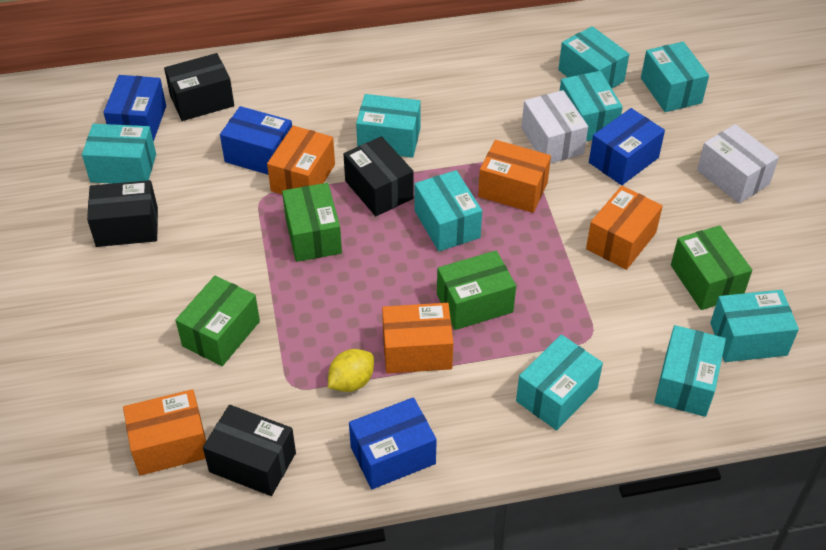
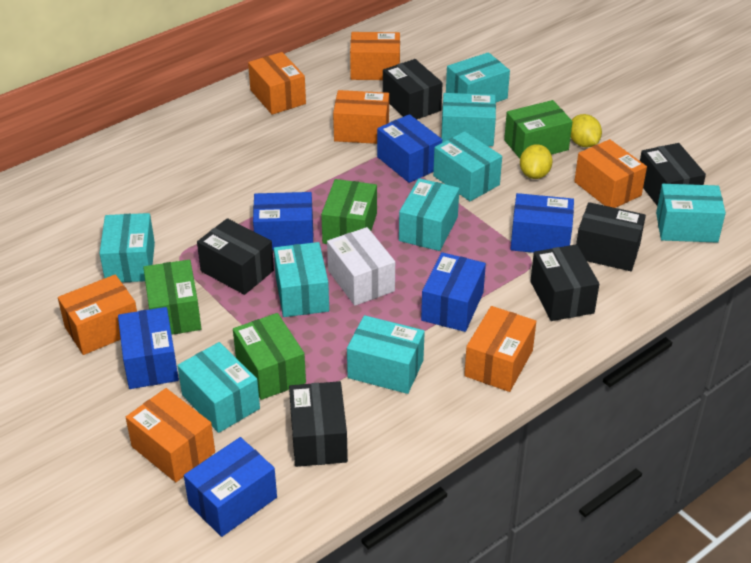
black box: [87,180,158,247] [164,53,234,121] [203,405,296,496] [343,136,414,216] = 4 -> [197,218,274,295] [289,381,348,467] [383,59,443,119] [530,244,599,321] [576,202,646,271] [640,143,706,206] = 6
blue box: [103,75,166,142] [220,106,292,175] [349,397,437,489] [589,108,665,185] = 4 -> [118,307,179,389] [184,437,277,537] [253,192,313,250] [377,114,442,183] [421,252,486,332] [510,193,574,253] = 6
orange box: [123,389,206,476] [267,126,335,195] [382,303,453,374] [478,140,551,213] [586,186,663,270] = 5 -> [58,274,137,355] [126,388,215,482] [248,52,306,115] [333,90,389,144] [350,32,400,80] [464,306,536,392] [574,139,647,208] = 7
white box: [521,90,588,164] [697,124,779,204] = 2 -> [327,227,395,306] = 1
yellow lemon: [328,349,374,392] = 1 -> [520,144,553,179] [571,114,602,148] = 2

